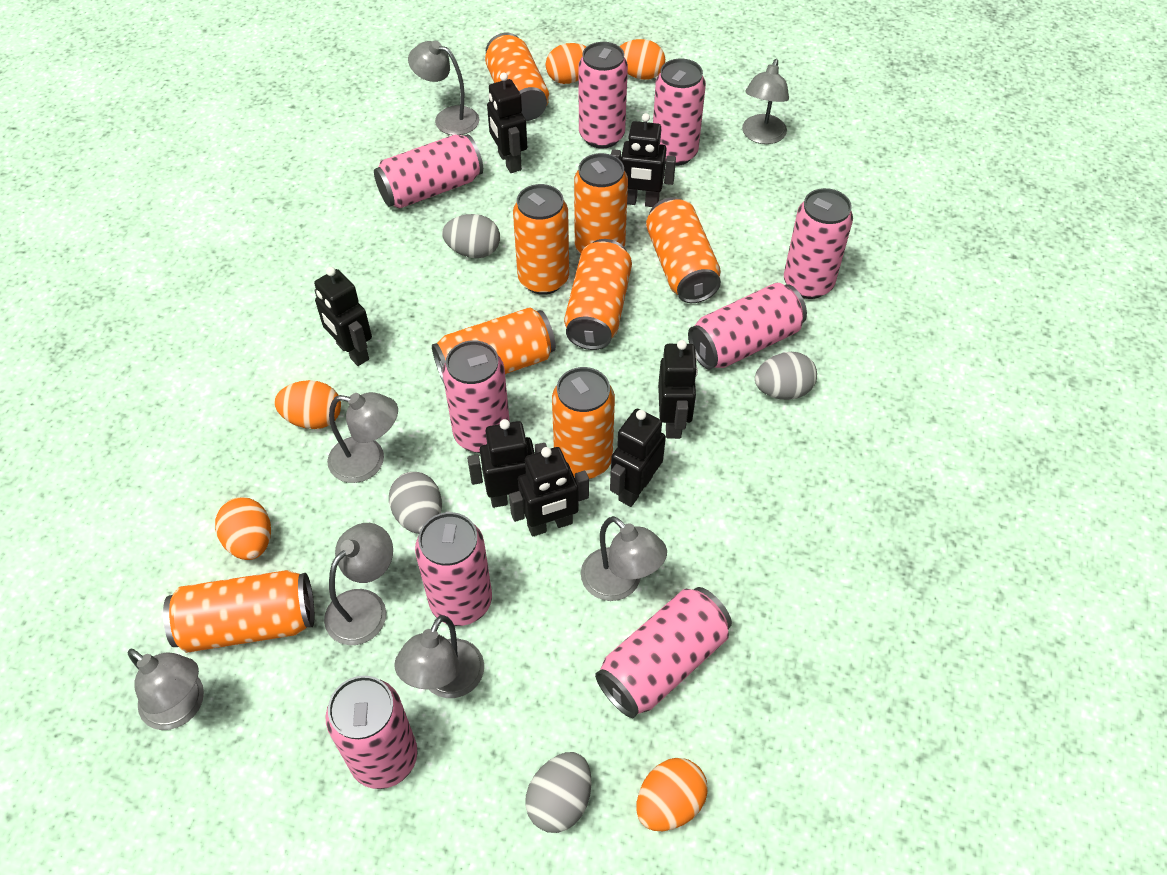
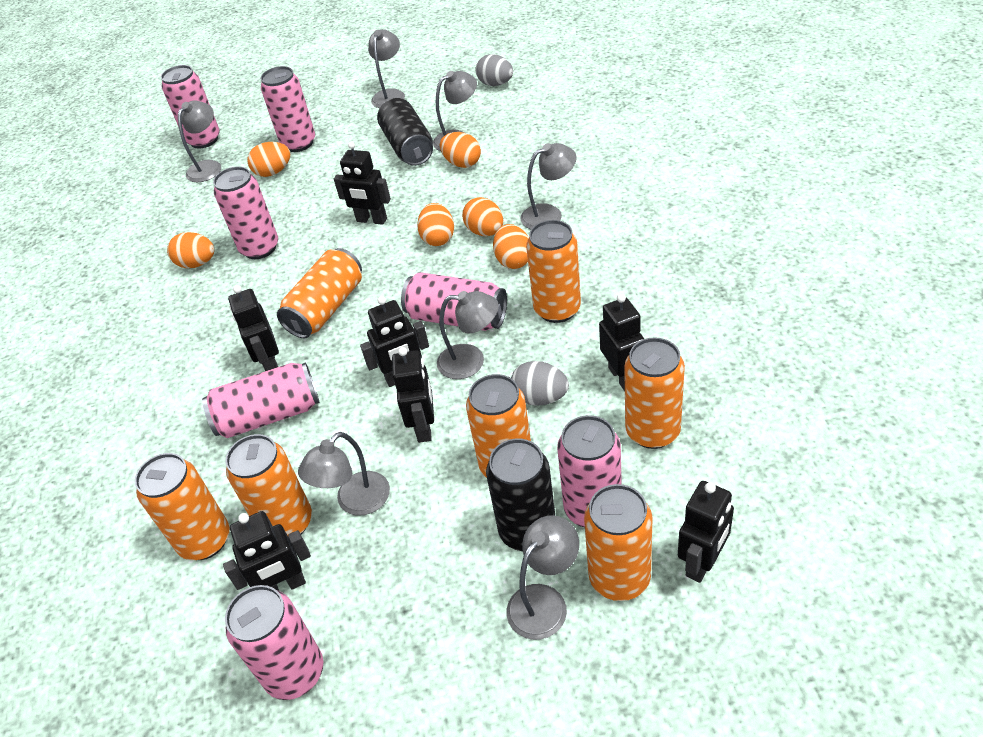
black can: none = 0 -> [377,98,433,166] [486,438,555,551] = 2
grey egg: [389,472,442,534] [442,214,500,258] [525,752,591,833] [755,352,817,400] = 4 -> [476,54,513,86] [511,361,569,406] = 2
orange can: [163,570,315,653] [432,307,556,383] [485,33,549,121] [513,184,569,295] [552,367,615,479] [564,239,632,350] [574,153,628,254] [646,197,721,303] = 8 -> [135,453,229,560] [225,434,312,535] [277,248,362,338] [466,374,531,478] [526,220,581,323] [584,484,653,601] [624,337,685,449] = 7
orange egg: [215,497,271,560] [275,380,341,429] [546,43,587,84] [620,39,665,80] [636,758,708,831] = 5 -> [167,232,214,268] [248,142,290,177] [417,203,454,246] [440,132,481,168] [462,197,503,236] [493,224,529,269] = 6
pink can: [326,676,417,789] [374,134,483,209] [415,512,492,626] [442,340,510,453] [578,42,628,149] [595,587,732,718] [653,59,706,166] [688,283,807,370] [784,188,853,299] = 9 -> [161,65,220,149] [202,362,320,438] [213,166,278,259] [225,585,323,700] [261,66,315,152] [401,272,507,331] [557,415,622,527] = 7

